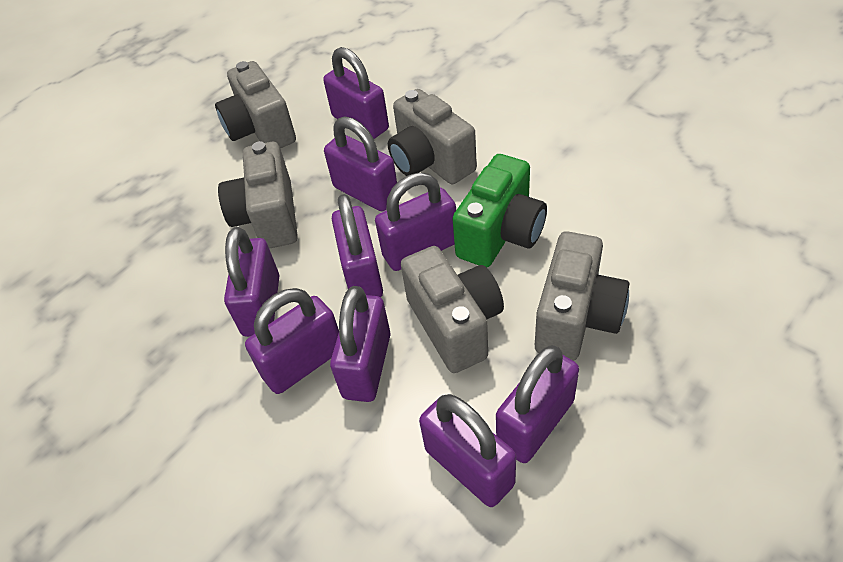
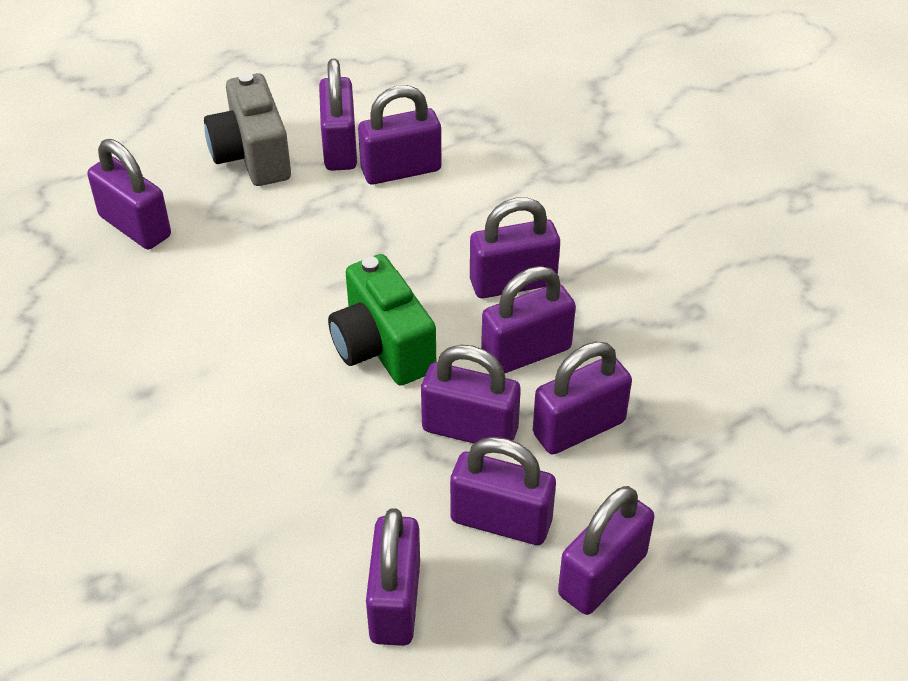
grey camera: [215,61,296,148] [218,141,298,249] [388,89,477,184] [401,246,504,373] [535,231,629,361] = 5 -> [204,73,291,186] = 1
purple padlock: [224,227,279,337] [245,288,339,394] [323,47,389,139] [324,117,397,212] [330,286,391,402] [332,194,383,297] [375,173,456,271] [419,394,516,507] [496,345,579,463] = 9 -> [87,139,171,249] [319,59,357,171] [358,85,441,184] [366,508,420,646] [421,345,521,443] [450,437,556,545] [470,197,560,298] [481,266,576,374] [533,341,632,455] [558,486,654,615] = 10

